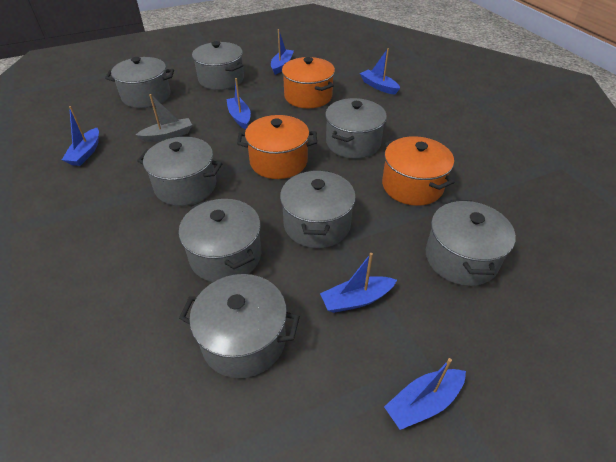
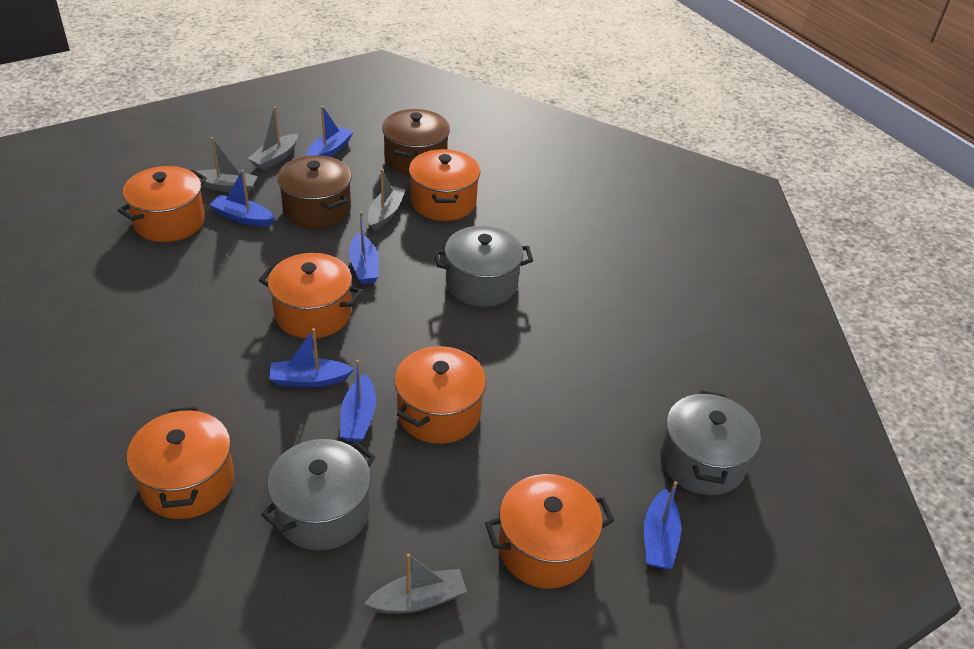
brown pot: none = 0 -> [277,155,352,229] [382,109,450,176] = 2
grey boat: [136,94,192,142] = 1 -> [197,137,258,193] [247,107,298,170] [364,553,467,614] [368,168,406,231] = 4
grey pot: [105,57,174,108] [137,137,223,206] [179,199,261,282] [179,274,300,378] [192,41,244,90] [280,170,356,248] [325,98,387,159] [426,200,516,286] = 8 -> [261,439,375,551] [434,226,533,307] [660,390,761,495] = 3
orange pot: [237,115,317,179] [282,57,335,108] [382,136,455,206] = 3 -> [118,166,207,242] [127,407,234,519] [259,253,362,339] [394,346,486,444] [409,149,480,221] [485,474,614,589] = 6

